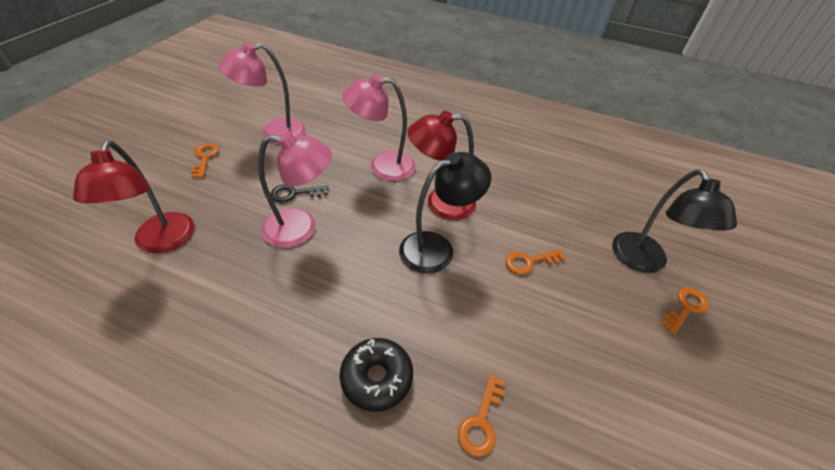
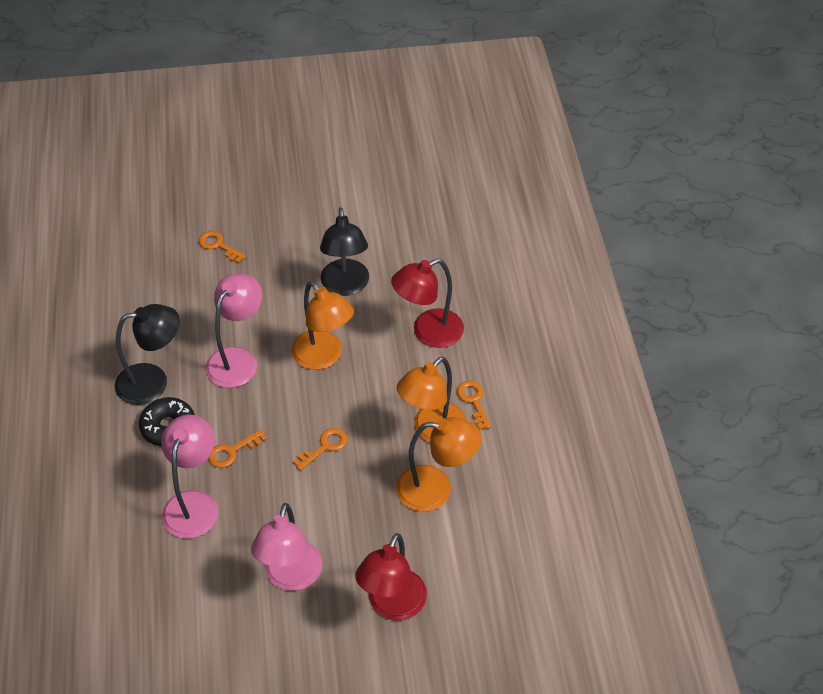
black key: [271,184,329,203] = 1 -> none = 0
orange lamp: none = 0 -> [291,281,354,370] [396,356,467,443] [396,417,481,512] = 3

